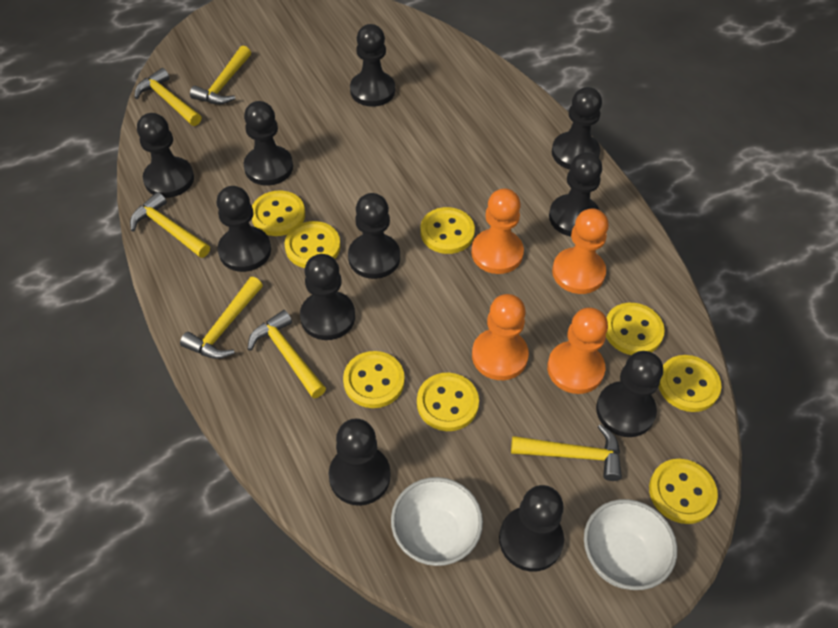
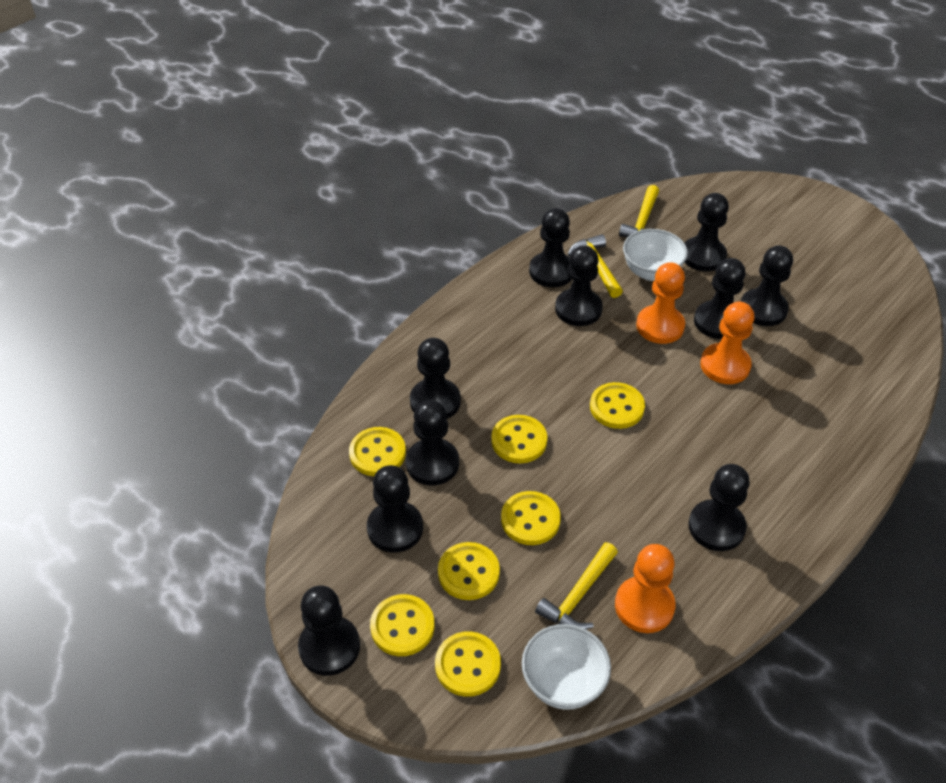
black pawn: [137,113,194,198] [216,186,271,272] [244,101,293,186] [300,254,355,340] [329,418,391,506] [348,193,400,279] [350,24,395,107] [499,485,564,572] [549,152,602,237] [552,87,602,170] [596,351,663,437] = 11 -> [298,586,360,676] [367,465,423,553] [406,400,459,485] [410,338,461,419] [529,208,572,287] [555,245,603,326] [685,193,729,272] [688,464,750,551] [694,258,745,339] [741,246,793,326] = 10
orange pawn: [471,188,524,274] [472,294,529,380] [547,308,608,394] [552,208,609,294] = 4 -> [615,544,675,633] [636,262,685,344] [700,302,754,384] = 3
yellow button: [252,191,305,236] [285,221,341,268] [343,351,405,408] [417,373,479,431] [420,207,475,254] [606,303,665,355] [649,459,718,524] [658,355,721,412] = 8 -> [349,427,406,476] [370,594,434,656] [435,631,501,697] [438,542,500,600] [491,415,547,463] [501,491,561,545] [590,382,645,429] = 7
yellow hammer: [130,192,210,258] [135,68,201,126] [180,277,263,359] [190,46,251,104] [248,310,326,399] [511,424,622,481] = 6 -> [535,542,618,630] [568,234,623,298] [619,185,659,237] = 3

